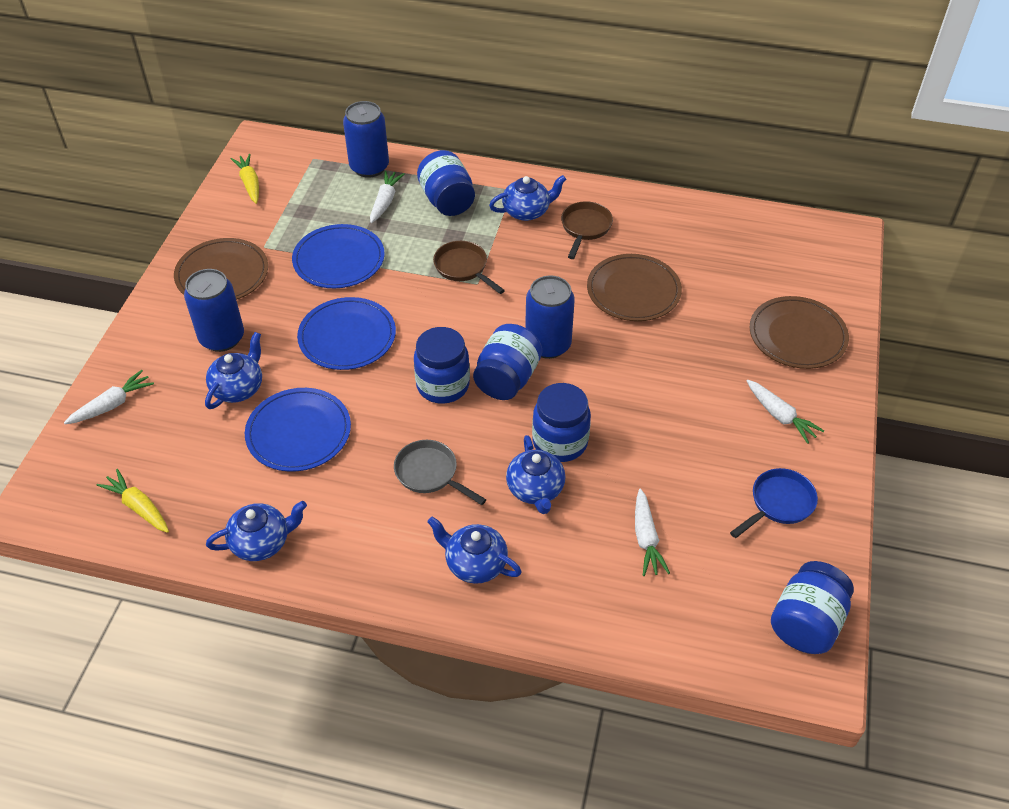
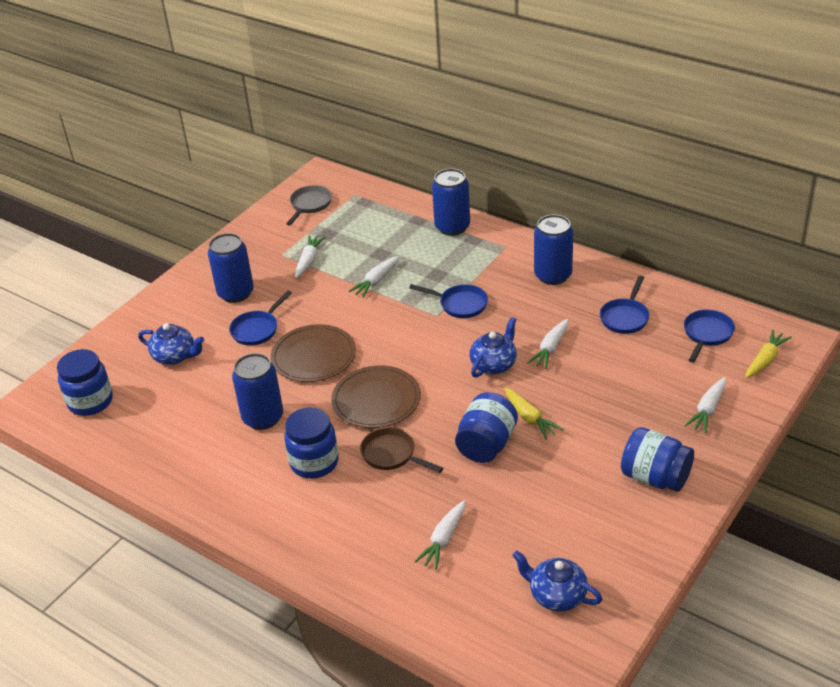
blue can: [184,269,244,352] [343,101,389,178] [525,275,575,359] = 3 -> [208,233,254,303] [232,353,283,430] [432,169,470,236] [534,214,573,285] = 4
blue jar: [414,327,470,404] [417,150,475,216] [473,324,542,400] [532,383,591,462] [771,561,854,654] = 5 -> [57,349,113,416] [284,407,338,479] [455,392,518,463] [621,427,694,492] = 4
blue pan: [730,468,818,538] = 1 -> [229,290,292,346] [409,284,488,318] [600,276,649,334] [684,310,735,363] = 4
blue plate: [245,388,351,472] [292,224,385,288] [297,297,396,370] = 3 -> none = 0
blue teapot: [205,332,262,409] [206,501,307,561] [427,516,522,584] [489,175,566,221] [506,435,566,514] = 5 -> [138,323,204,365] [470,317,517,378] [512,551,602,612] = 3
brown pan: [433,241,505,294] [561,201,613,259] = 2 -> [360,427,443,473] = 1
brown plate: [174,238,268,300] [587,254,682,321] [750,296,849,369] = 3 -> [271,324,356,382] [331,365,421,428] = 2
white carrot: [64,370,154,424] [370,171,404,223] [635,488,670,576] [747,380,824,444] = 4 -> [295,235,326,278] [349,256,399,298] [414,500,465,570] [527,319,569,369] [685,377,726,433] = 5

